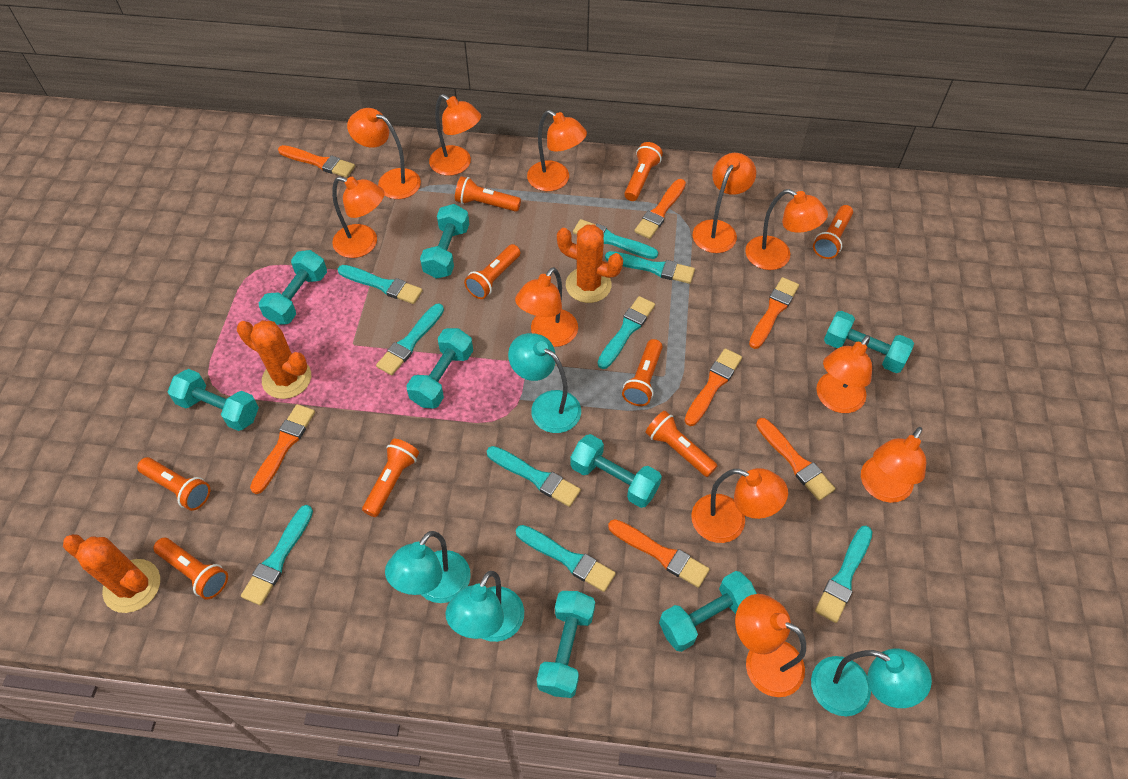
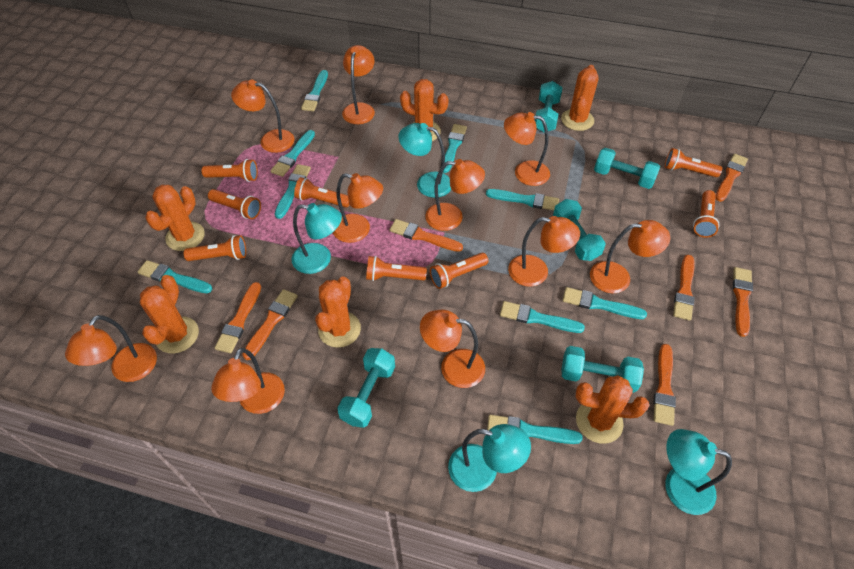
orange cactus: [63,534,160,613] [237,320,311,399] [557,224,623,303] = 3 -> [140,275,199,353] [145,185,205,251] [315,277,361,348] [400,79,449,141] [561,65,599,131] [576,375,649,444] = 6
orange flashlight: [137,457,210,511] [153,538,228,600] [362,439,419,517] [455,176,521,212] [464,244,520,299] [622,339,663,406] [624,142,663,201] [645,411,717,477] [813,205,853,259] = 9 -> [184,235,246,261] [202,159,258,182] [208,189,261,219] [294,177,350,208] [366,256,427,281] [430,253,488,289] [665,148,722,177] [693,190,720,238] = 8
orange lamp: [332,176,384,258] [347,108,421,199] [429,94,481,176] [515,267,578,347] [527,110,587,191] [691,468,788,543] [693,153,756,253] [735,594,806,697] [745,189,828,270] [816,335,872,413] [861,427,926,503] = 11 -> [65,315,157,382] [211,348,285,414] [231,79,295,153] [333,173,383,243] [342,45,375,124] [420,310,485,388] [425,159,485,231] [504,112,550,186] [508,216,580,287] [590,220,670,293] = 10
turquoise dumbbell: [168,369,259,431] [259,250,327,325] [406,328,473,409] [420,204,469,279] [537,591,595,698] [570,434,662,508] [659,571,757,652] [824,311,914,373] = 8 -> [337,348,395,428] [535,81,562,132] [553,199,606,261] [562,346,644,393] [594,148,660,189] = 5

